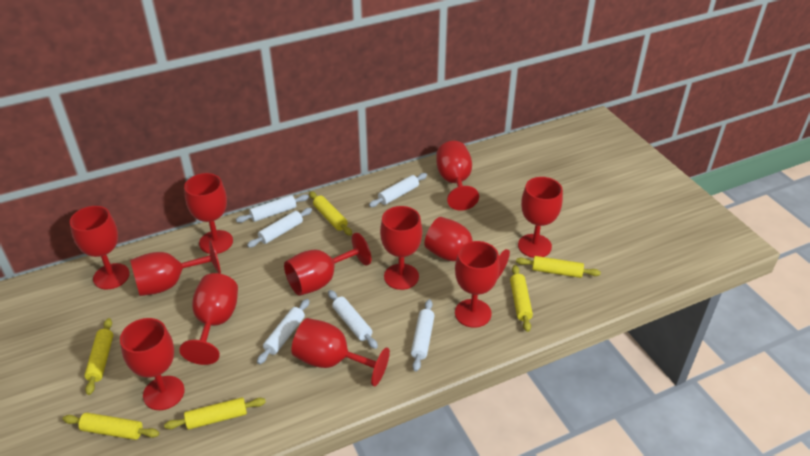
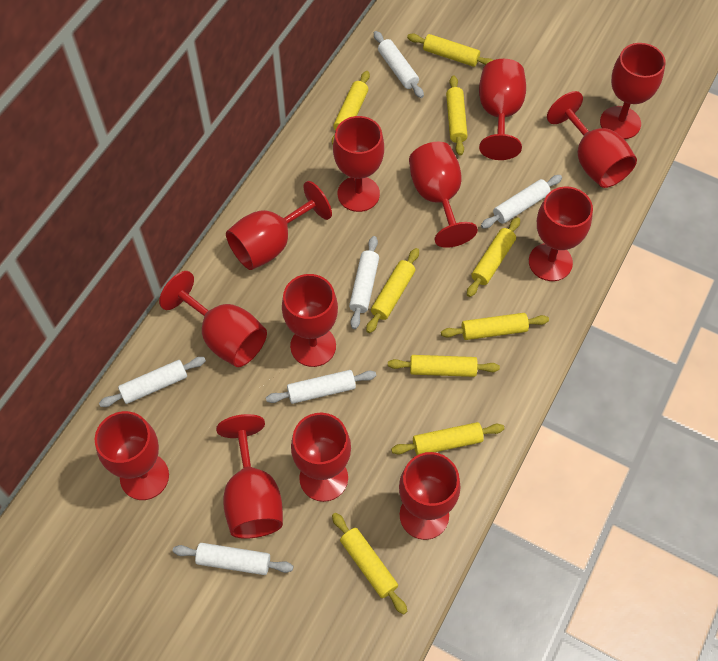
red goblet: [70,206,130,289] [120,318,185,410] [130,240,221,296] [179,273,238,365] [184,173,233,254] [284,233,371,296] [291,318,390,386] [380,206,422,290] [424,217,510,278] [436,141,479,211] [455,241,500,328] [518,177,563,258] = 12 -> [95,411,169,500] [159,271,267,367] [216,414,283,539] [226,181,332,270] [282,274,338,367] [291,413,351,502] [333,116,384,212] [399,452,461,540] [409,142,478,248] [479,59,526,160] [529,186,593,281] [547,91,637,188] [600,43,666,139] = 13
yellow rolling pin: [63,413,159,440] [84,318,113,395] [164,397,266,430] [309,191,352,236] [510,265,533,332] [516,256,601,278] = 6 -> [332,71,370,145] [332,513,407,615] [366,248,419,333] [388,355,500,377] [391,422,504,455] [407,34,493,67] [441,313,549,340] [446,76,468,156] [467,217,520,297] = 9

